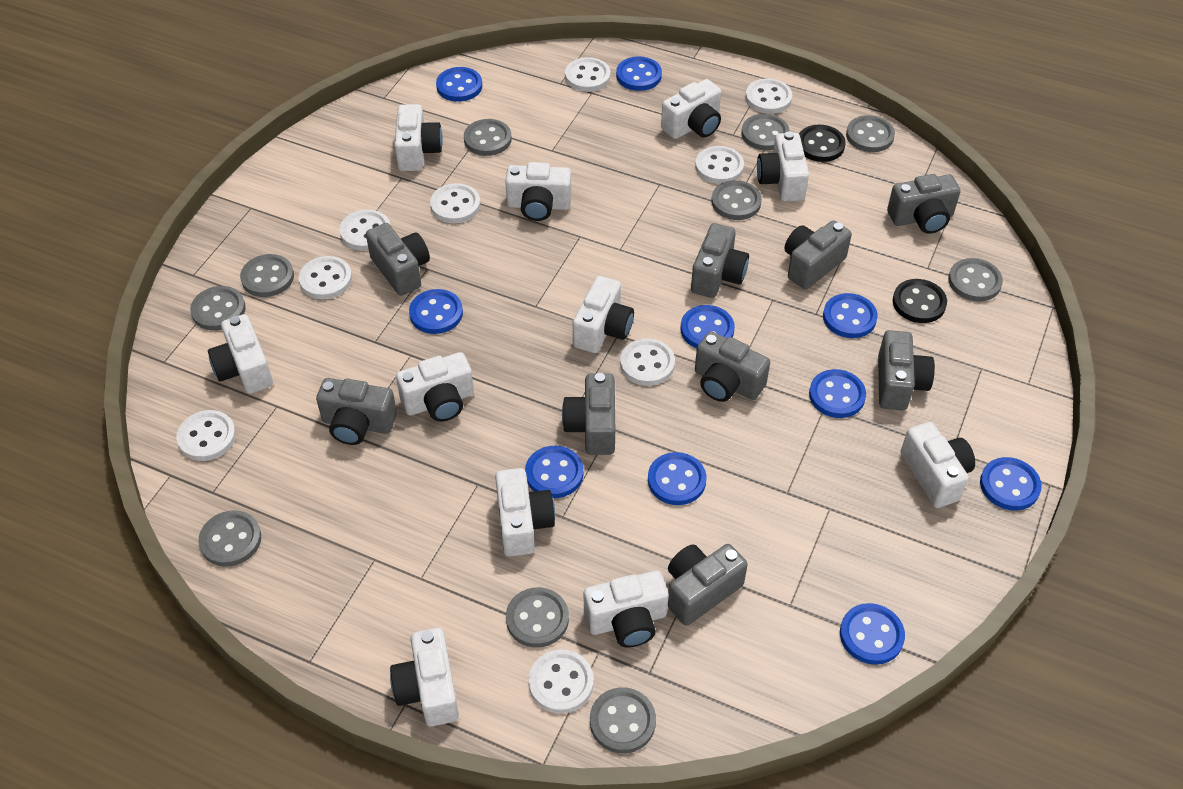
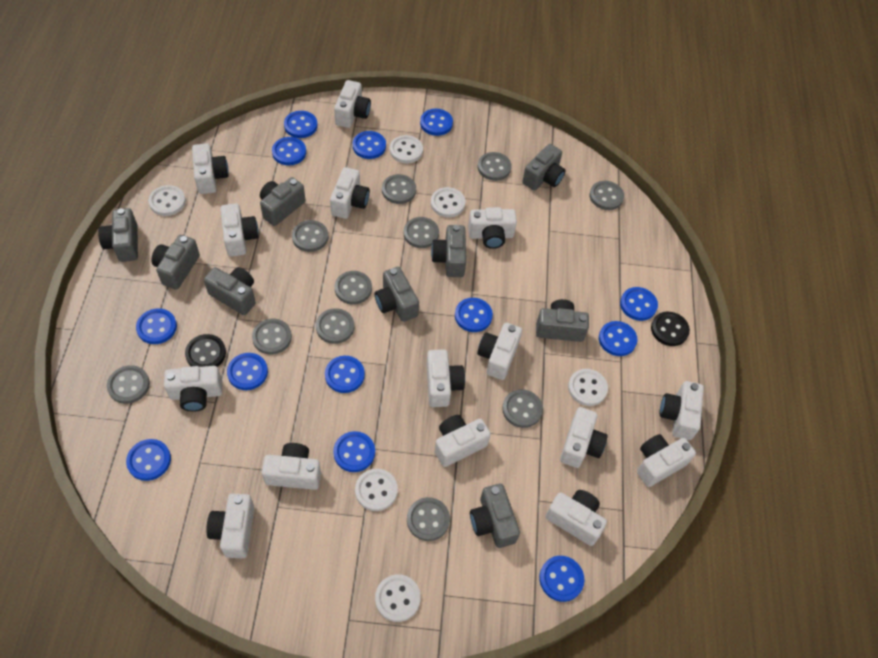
blue button: [409,289,463,334] [436,67,482,102] [525,446,583,498] [616,56,662,91] [648,452,707,505] [681,305,735,348] [809,369,866,418] [823,293,878,338] [840,603,905,665] [980,457,1042,511] = 10 -> [126,439,171,481] [136,308,177,344] [227,353,268,390] [272,137,306,165] [284,111,318,138] [325,356,365,393] [333,431,375,472] [353,131,386,159] [420,109,453,136] [455,298,493,332] [539,556,585,602] [599,321,637,356] [620,287,658,321] = 13
grey button: [190,286,246,331] [198,510,261,567] [240,254,294,297] [464,119,511,156] [506,587,569,648] [590,687,656,753] [712,180,762,220] [741,114,790,151] [846,115,895,152] [948,258,1003,302] = 10 -> [107,365,150,404] [252,319,292,355] [292,220,328,252] [316,308,354,344] [335,271,372,305] [382,174,416,204] [403,217,439,248] [407,497,450,541] [478,152,511,181] [502,389,543,428] [589,181,624,210] = 11
white button: [176,410,236,461] [299,256,352,299] [340,209,391,251] [430,183,480,223] [528,649,594,713] [565,57,610,92] [620,338,675,386] [695,146,744,184] [745,79,792,114] = 9 -> [148,185,186,216] [355,469,398,511] [375,574,421,622] [390,135,423,163] [431,187,465,217] [568,369,608,406] = 6
white camera: [208,314,273,394] [390,628,459,726] [394,104,443,171] [396,352,474,422] [495,468,555,557] [505,162,572,221] [573,276,634,353] [584,570,669,648] [661,79,721,139] [757,132,809,202] [901,422,975,508] = 11 -> [164,366,222,412] [192,143,229,194] [206,494,254,558] [221,203,259,257] [262,443,321,490] [330,167,370,219] [334,80,371,128] [426,349,465,407] [435,415,491,467] [468,207,517,249] [477,323,522,380] [546,490,607,546] [560,407,607,468] [637,434,696,487] [660,381,704,440] = 15

